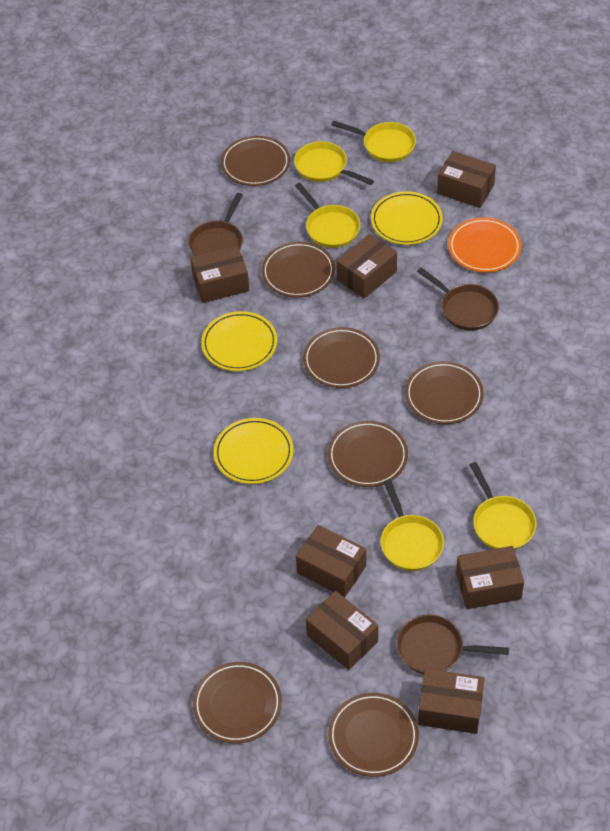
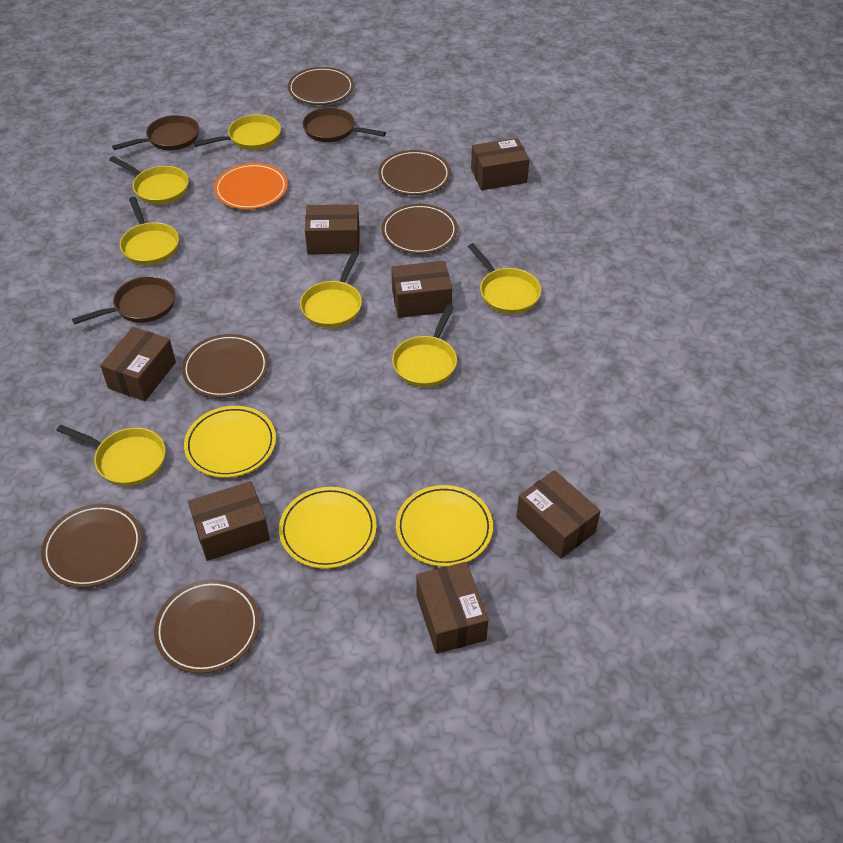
brown plate: [193,662,282,744] [221,136,290,186] [262,242,335,298] [303,327,380,388] [328,421,408,487] [328,693,419,777] [405,361,484,424] = 7 -> [41,504,142,588] [154,579,260,674] [182,334,269,398] [288,67,354,105] [378,150,451,195] [381,204,458,254] = 6
yellow pan: [294,141,374,185] [295,183,360,248] [331,120,416,162] [381,479,444,571] [470,462,537,550] = 5 -> [56,425,166,486] [109,156,189,205] [120,197,179,265] [194,114,281,150] [300,251,362,328] [392,304,457,387] [468,243,541,314] = 7

